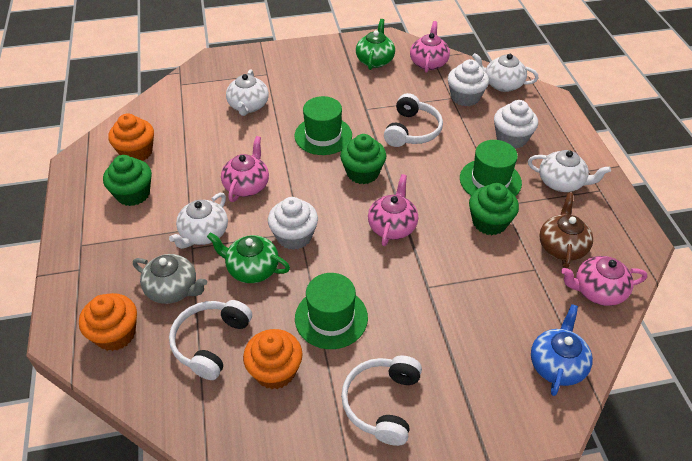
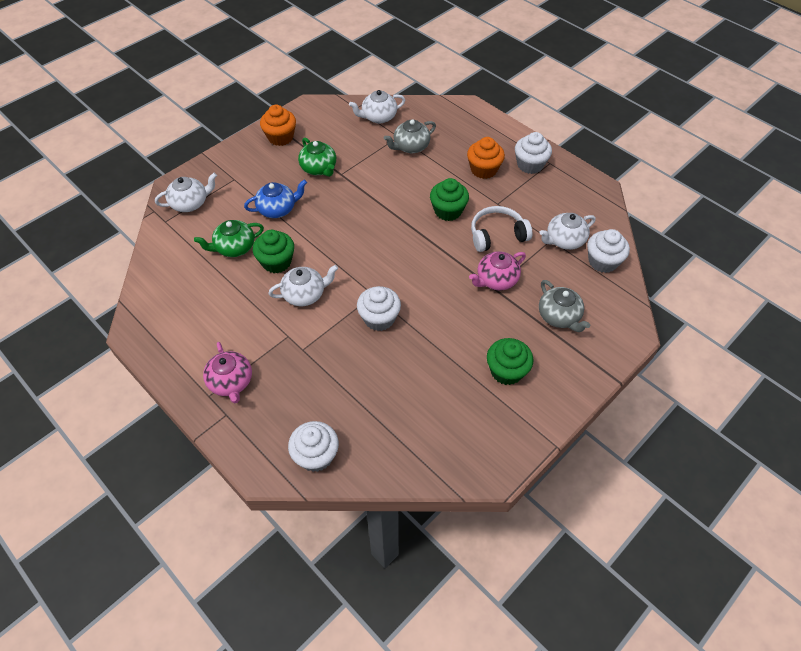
brown teapot: [539,193,593,268] = 1 -> none = 0
green hat: [294,96,352,155] [295,273,368,349] [460,140,522,196] = 3 -> none = 0
grey teapot: [133,254,207,304] = 1 -> [384,119,436,153] [539,280,590,332] = 2
orange cupcake: [79,293,137,351] [108,114,154,161] [243,329,303,389] = 3 -> [260,105,296,146] [467,137,505,179] = 2
pink teapot: [221,136,269,202] [368,174,418,246] [410,21,450,73] [561,256,647,306] = 4 -> [203,342,252,403] [469,251,526,290] = 2
white cupcake: [268,197,318,250] [448,59,489,106] [494,100,538,149] = 3 -> [288,421,339,472] [357,286,401,331] [515,132,552,174] [587,229,630,273] = 4
white headphones: [169,300,252,380] [341,356,422,446] [384,93,443,147] = 3 -> [471,206,532,252] = 1

